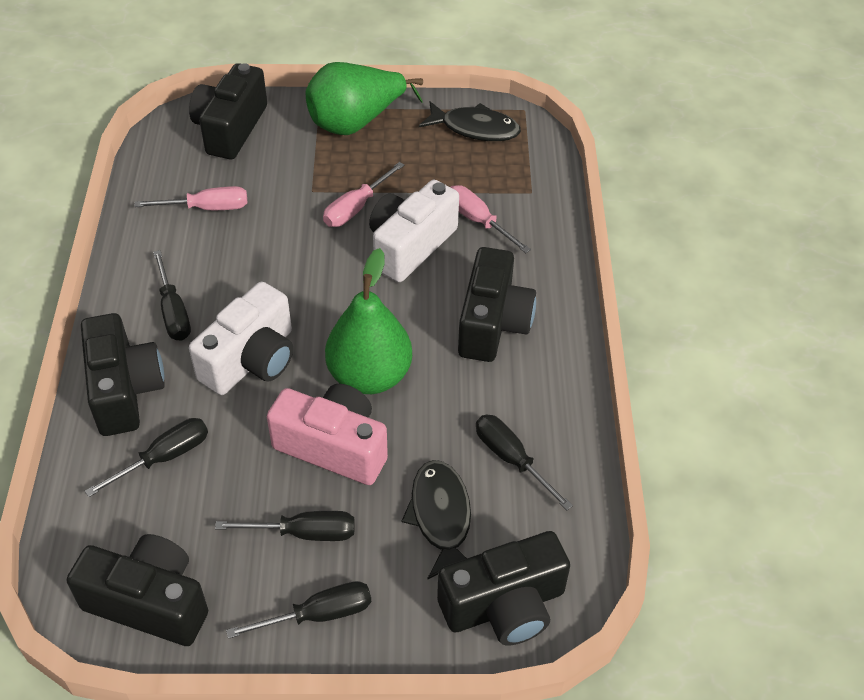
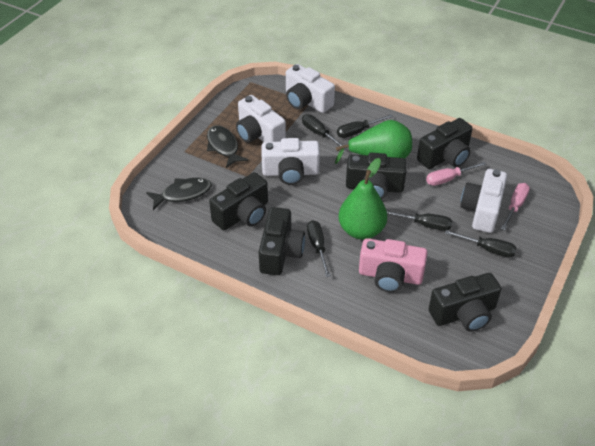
pink screwdriver: [134,186,247,210] [323,162,404,227] [451,185,531,253] = 3 -> [426,162,486,186] [501,183,530,230] = 2
white camera: [189,282,293,395] [369,180,459,282] = 2 -> [236,95,286,143] [261,138,320,185] [286,64,335,113] [460,169,507,233] = 4

